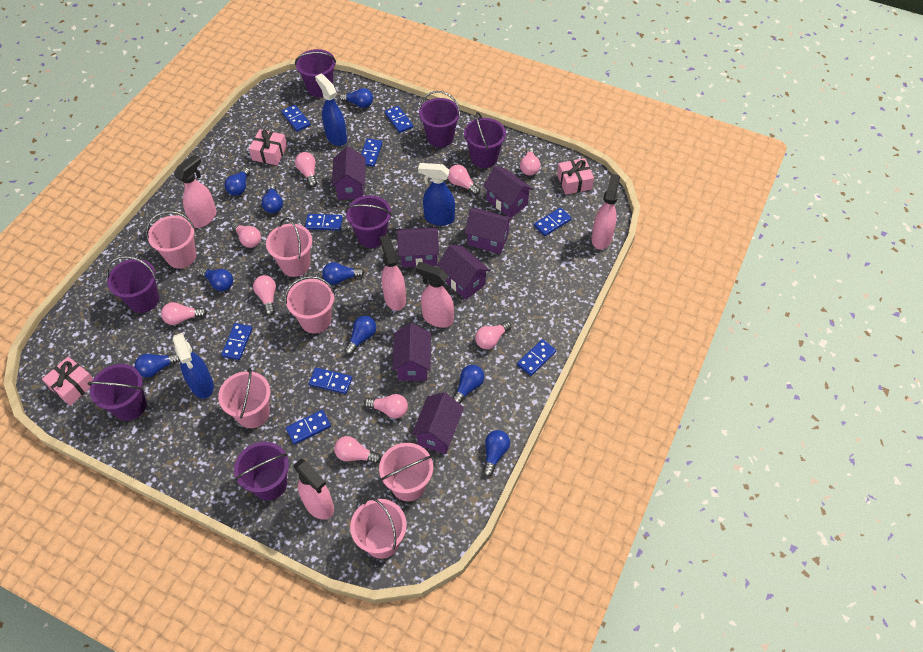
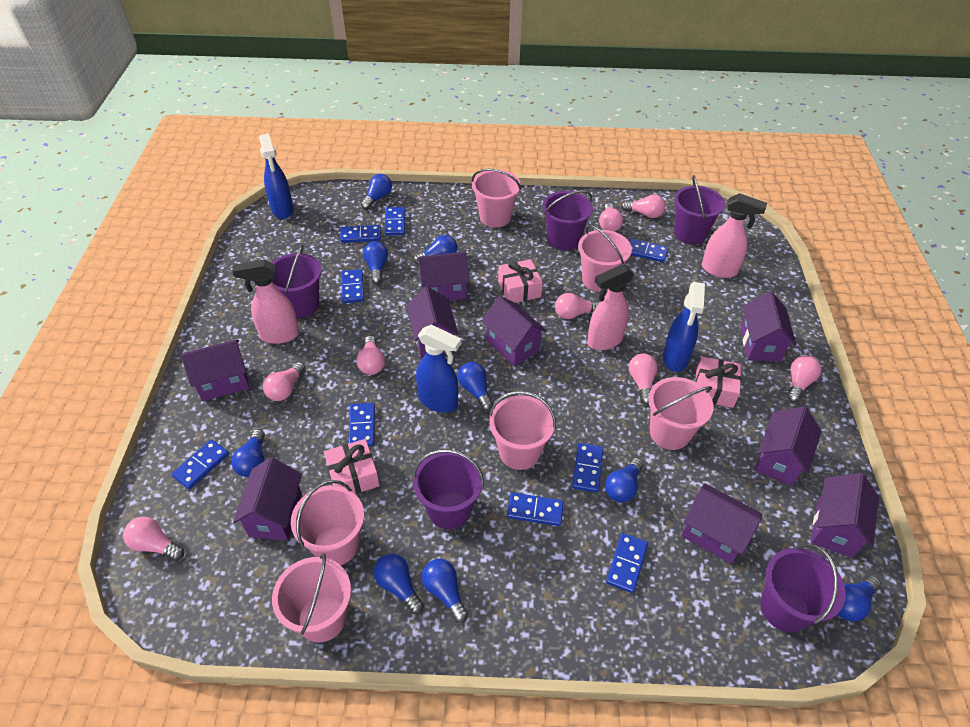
pink light bulb: [161,302,207,325] [231,222,261,248] [253,275,276,315] [295,152,317,187] [334,436,381,464] [364,394,408,418] [448,165,480,195] [475,321,511,349] [520,147,540,175] = 9 -> [123,517,184,561] [263,362,306,401] [357,336,385,375] [555,293,600,319] [599,203,623,232] [621,194,665,218] [629,353,658,405] [787,355,821,403] = 8
pink spray bottle: [174,154,216,228] [294,458,334,520] [380,235,406,311] [415,262,454,328] [591,174,620,250] = 5 -> [232,259,300,344] [587,264,634,350] [702,193,767,278] = 3
purple bucket: [87,364,147,421] [106,256,159,313] [234,442,289,500] [295,49,336,97] [345,196,392,248] [419,91,461,147] [464,112,506,168] = 7 -> [271,244,322,318] [412,449,484,529] [542,190,593,250] [674,175,725,244] [760,543,846,632] = 5
purple house: [332,146,366,200] [392,323,431,381] [397,227,439,267] [412,392,464,454] [437,244,490,300] [465,208,513,254] [483,166,533,218] = 7 -> [181,340,249,401] [233,457,302,541] [406,286,458,358] [417,251,470,301] [481,296,547,367] [681,484,762,564] [741,292,796,362] [755,406,822,486] [811,473,879,558] = 9

